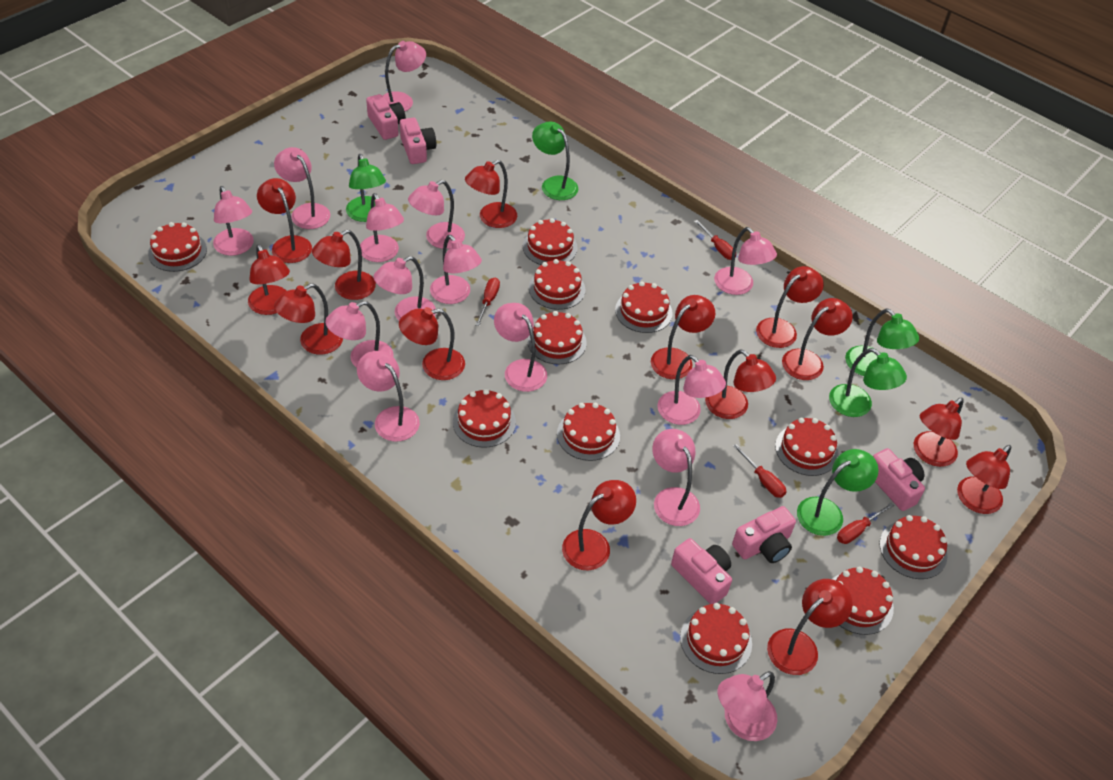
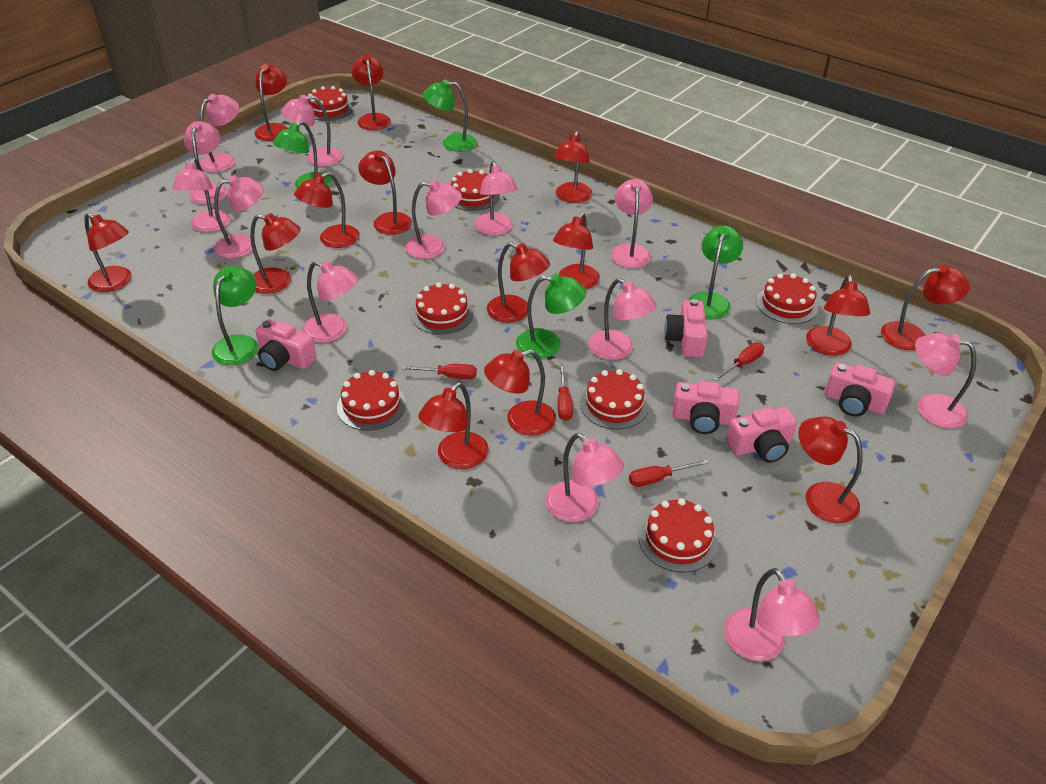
pink lamp: [213,186,254,256] [274,147,330,229] [325,301,394,368] [357,351,420,442] [360,193,404,262] [373,256,436,320] [383,41,426,111] [408,180,465,249] [430,235,482,304] [494,303,547,392] [652,429,700,526] [657,355,726,425] [714,227,777,295] [718,671,777,741] = 14 -> [173,158,231,232] [184,121,227,205] [200,94,239,172] [214,175,264,258] [281,95,343,166] [302,261,358,343] [405,180,462,259] [474,161,518,236] [545,433,624,522] [588,278,657,360] [611,179,653,268] [724,568,820,661] [915,333,976,428] = 13
red cake: [148,222,207,272] [453,389,516,448] [523,218,578,265] [527,311,587,365] [529,259,585,310] [557,403,620,461] [615,281,673,333] [680,603,752,674] [775,418,839,476] [832,566,894,635] [879,515,947,579] = 11 -> [308,86,353,121] [337,370,406,431] [411,283,473,335] [451,169,500,211] [580,369,649,429] [638,499,718,572] [756,274,818,324] = 7

